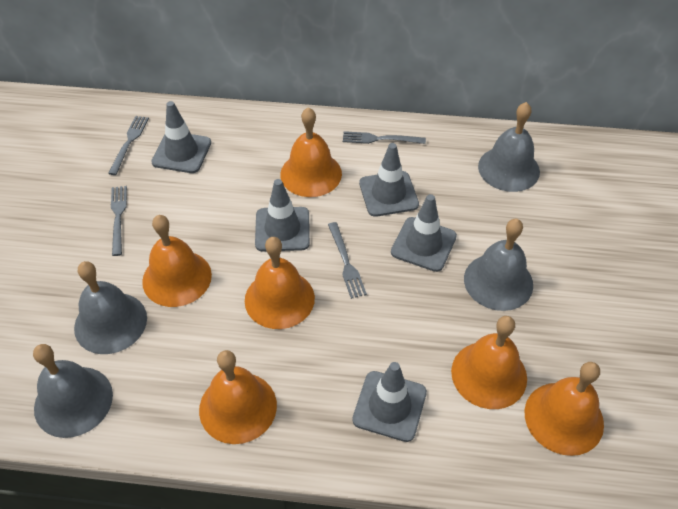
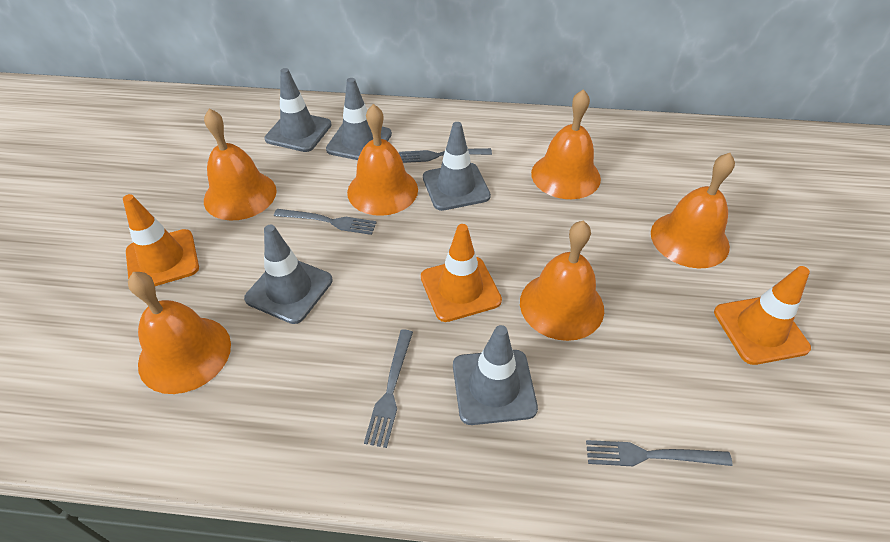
grey bell: [33,344,113,438] [74,261,147,354] [464,219,533,311] [478,102,540,192] = 4 -> none = 0
orange traffic cone: none = 0 -> [123,194,199,286] [421,224,502,322] [714,266,811,365] = 3

